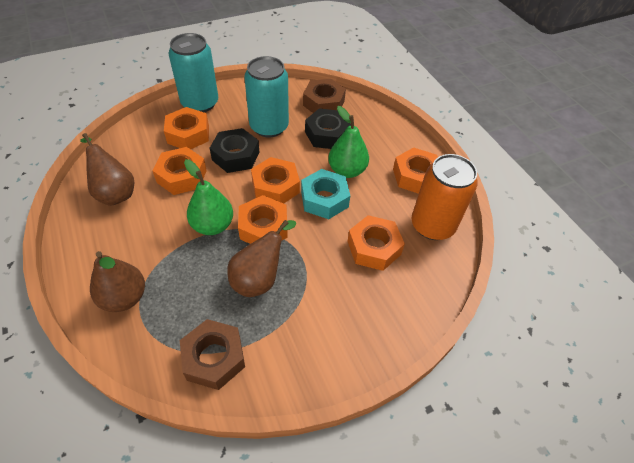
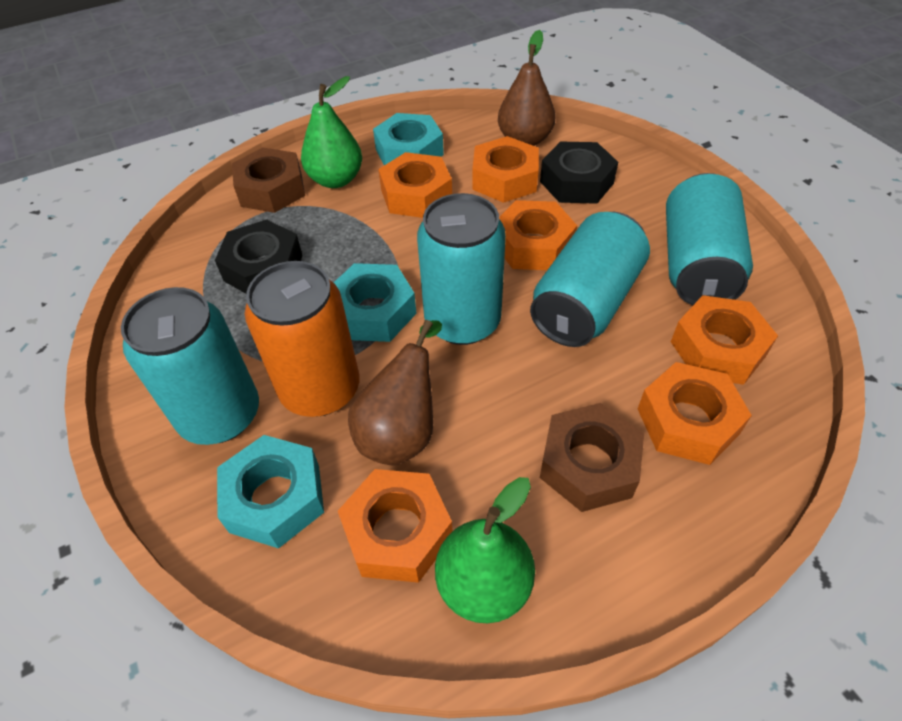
brown pear: [80,133,134,206] [90,251,145,312] [227,220,296,297] = 3 -> [348,320,442,465] [498,30,555,146] = 2
turquoise can: [169,33,218,112] [244,56,289,137] = 2 -> [121,287,259,445] [417,193,506,345] [530,212,650,347] [666,173,753,305] = 4
turquoise nut: [301,169,350,219] = 1 -> [217,435,324,548] [334,263,417,342] [373,113,444,165] = 3

